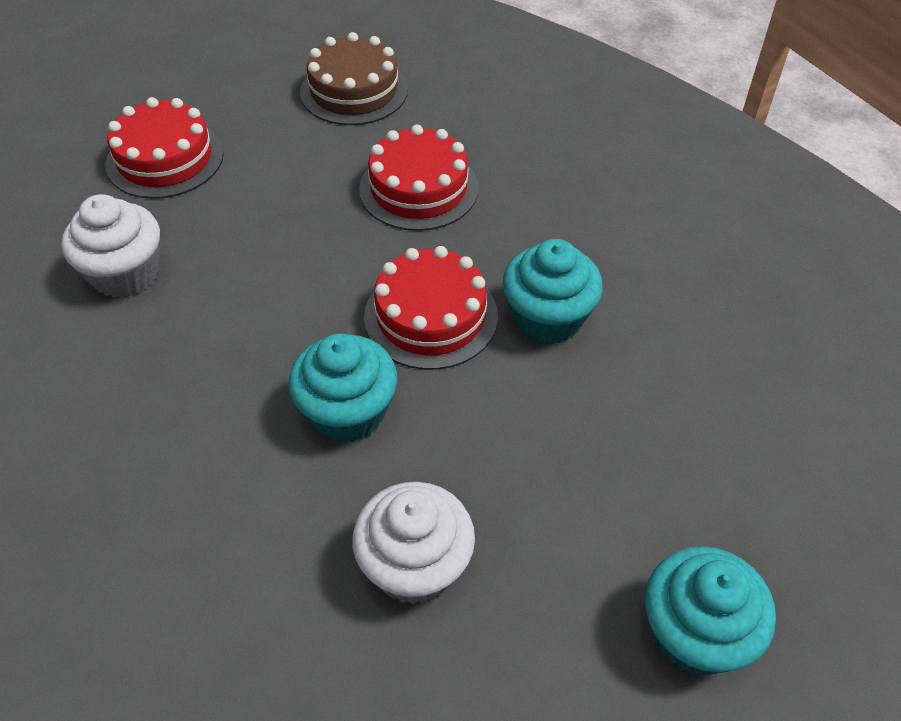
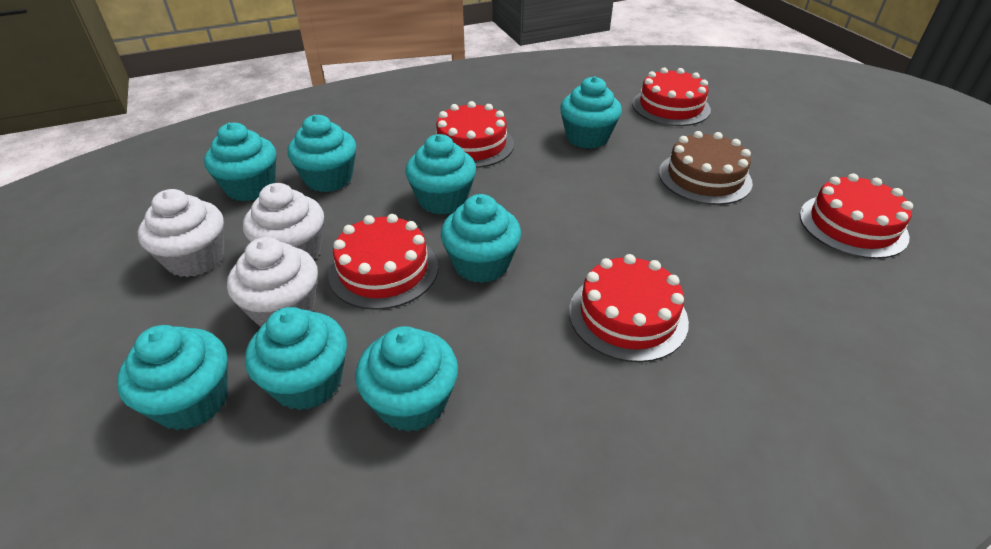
red cake: [106,97,224,199] [359,125,478,231] [364,246,498,370] = 3 -> [328,214,438,310] [436,101,514,168] [569,254,689,362] [632,67,711,126] [800,173,913,259] = 5
turquoise cupcake: [288,334,397,443] [503,239,603,344] [645,546,776,676] = 3 -> [117,325,228,430] [204,123,276,201] [245,307,347,410] [287,115,356,192] [356,326,458,432] [405,134,476,215] [441,194,521,283] [560,76,622,149] = 8
white cupcake: [61,194,160,298] [352,482,475,604] = 2 -> [137,189,224,277] [227,237,318,327] [243,183,324,259] = 3

